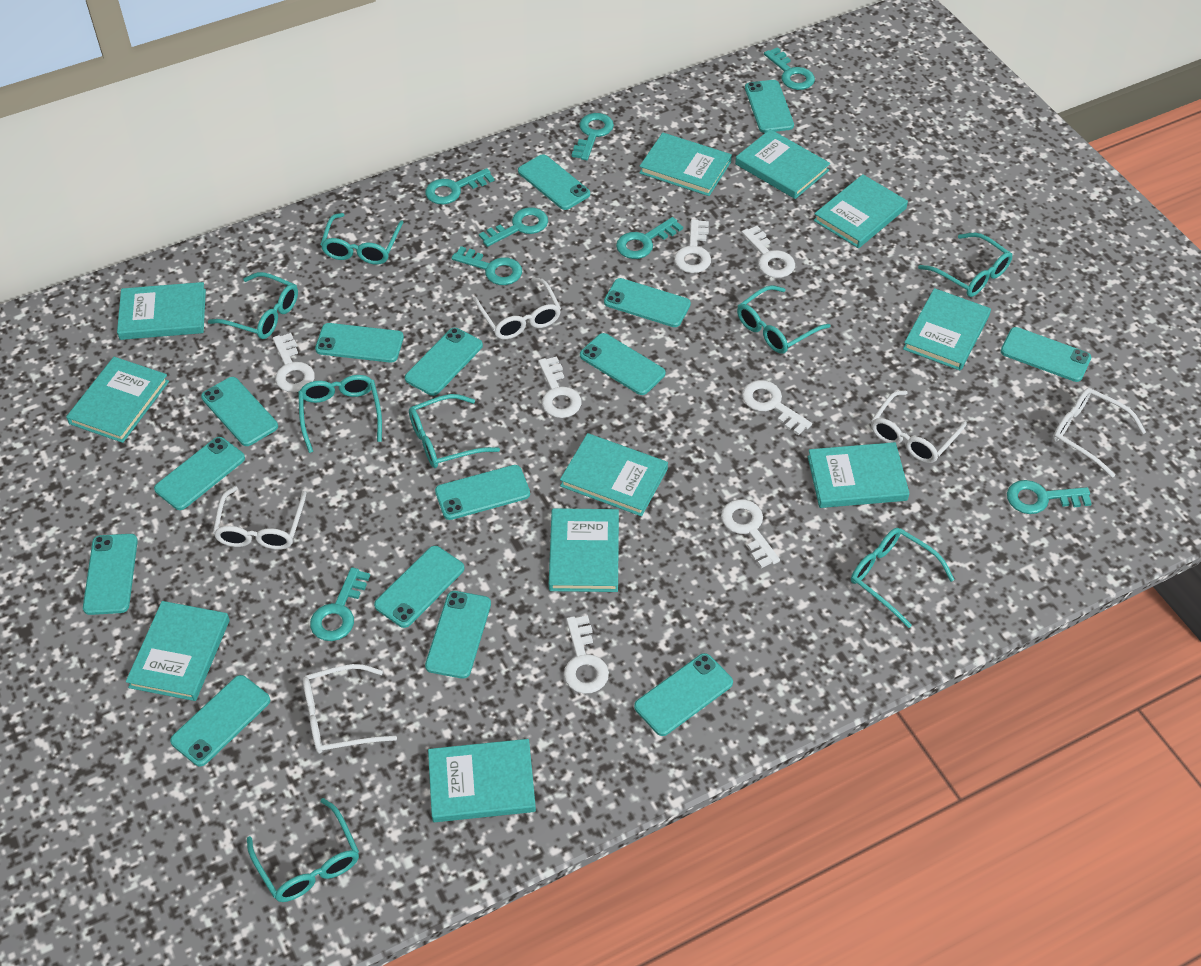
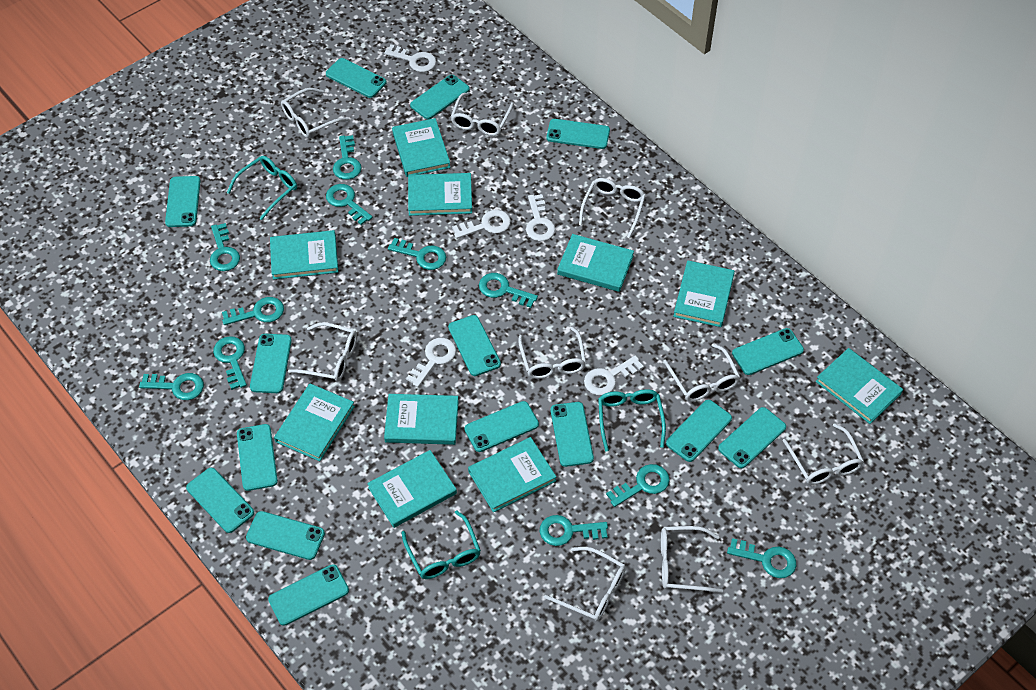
turquoise book: [66,357,169,443] [117,282,206,340] [126,601,230,701] [428,739,536,822] [549,508,619,592] [560,433,668,516] [639,133,732,196] [735,129,830,199] [808,442,910,508] [814,174,908,248] [903,288,991,371] = 11 -> [270,230,338,280] [274,383,355,461] [367,450,457,528] [384,394,459,445] [392,118,451,177] [408,173,472,216] [468,437,556,512] [557,234,634,292] [673,260,735,327] [816,348,903,424] = 10
turquoise glasses: [208,272,298,339] [247,798,359,902] [298,375,382,453] [320,213,404,265] [409,394,500,468] [737,285,831,354] [851,528,955,628] [918,233,1013,297] = 8 -> [227,156,297,220] [402,510,481,579] [598,389,666,452] = 3
turquoise key: [310,567,370,641] [425,168,495,205] [451,246,522,285] [479,207,548,247] [571,113,614,160] [616,217,683,259] [764,47,815,90] [1007,480,1092,514] = 8 -> [139,373,204,400] [210,223,240,271] [213,336,247,390] [222,297,284,325] [326,184,373,225] [333,135,362,180] [388,238,446,270] [479,273,538,308] [540,515,608,546] [606,464,670,507] [727,538,796,578] = 11
white glasses: [213,486,307,550] [303,664,397,754] [473,278,561,339] [871,390,967,463] [1053,388,1146,478] = 5 -> [281,88,349,138] [288,322,357,382] [451,92,514,136] [518,327,586,379] [544,547,626,621] [579,178,646,239] [661,526,723,593] [663,343,740,402] [783,423,864,485] = 9
white key: [273,333,315,393] [538,356,581,418] [564,615,609,694] [674,219,711,273] [721,499,780,568] [742,226,795,278] [742,380,812,435] = 7 -> [384,44,436,72] [406,338,456,387] [452,210,511,239] [526,194,555,241] [584,355,644,395] = 5

